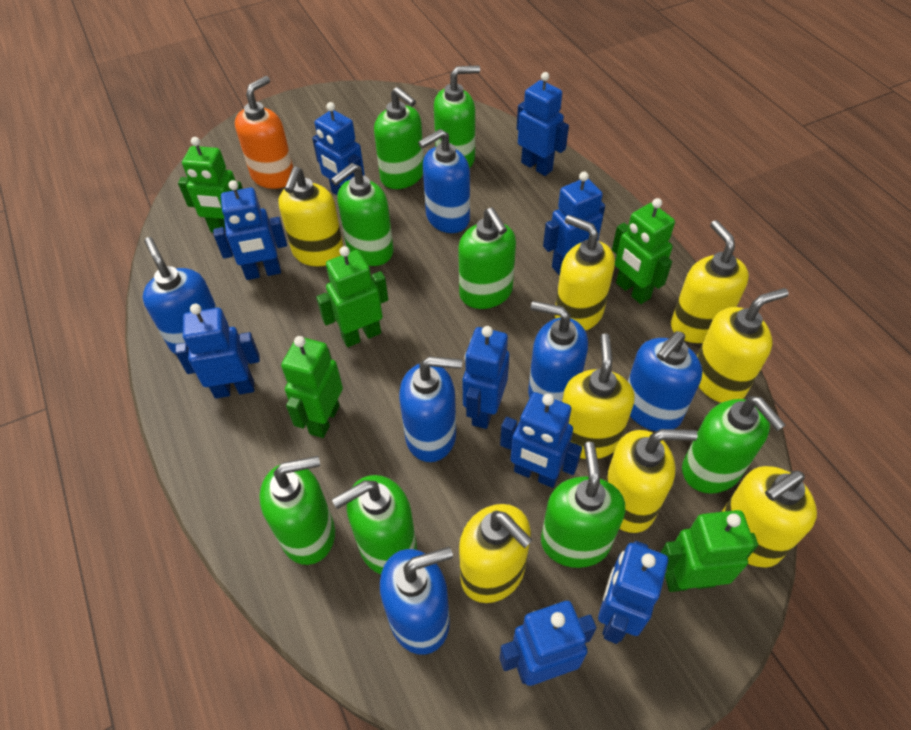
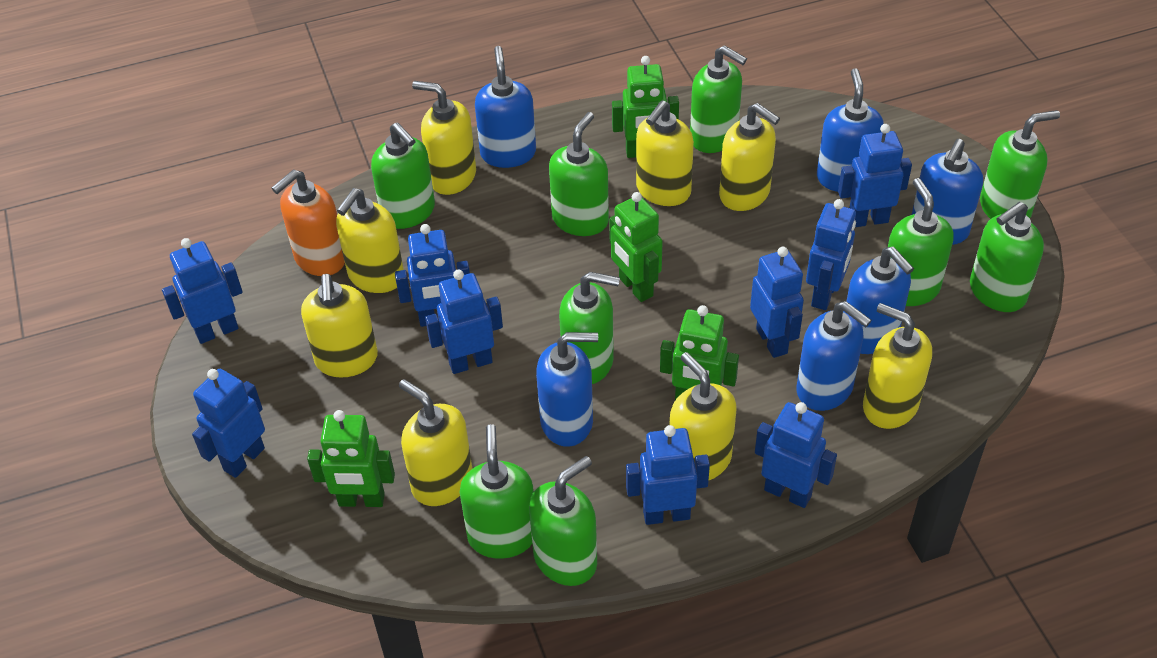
green robot: [178,137,243,233] [281,336,343,438] [316,246,388,347] [612,198,675,304] [660,510,758,592] = 5 -> [307,410,395,507] [609,192,663,302] [612,56,679,158] [660,305,739,400] = 4
green soap dispenser: [259,456,335,565] [331,163,394,266] [332,475,417,574] [374,87,424,189] [434,65,480,168] [458,207,516,309] [541,442,625,568] [682,396,786,494] = 8 -> [371,122,435,229] [460,424,534,559] [529,456,597,586] [549,112,609,236] [559,272,620,384] [690,45,747,153] [888,178,953,306] [970,202,1044,312] [980,110,1060,219] = 9

